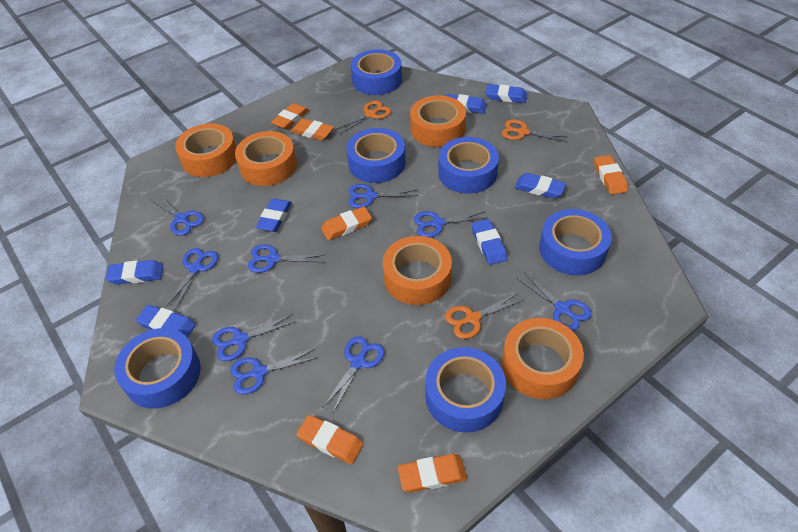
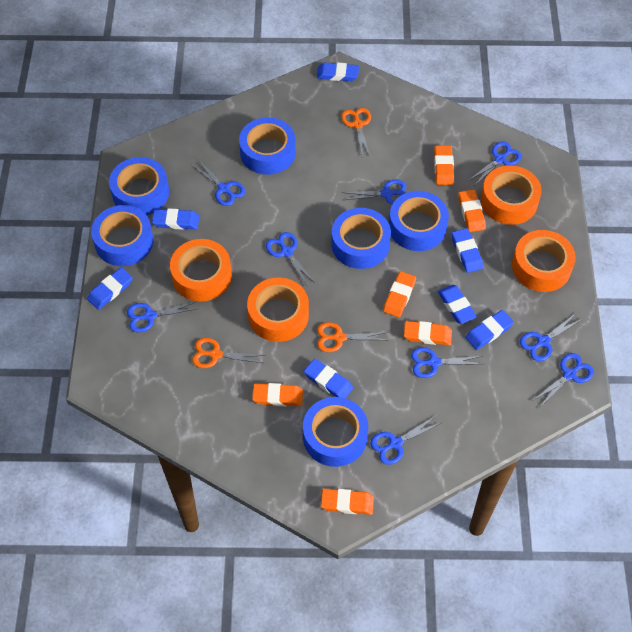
orange tape: [175,123,237,177] [235,131,297,186] [383,236,452,305] [410,95,466,147] [502,318,584,399] = 5 -> [170,239,232,302] [247,278,309,342] [481,165,542,225] [512,230,576,292] = 4

